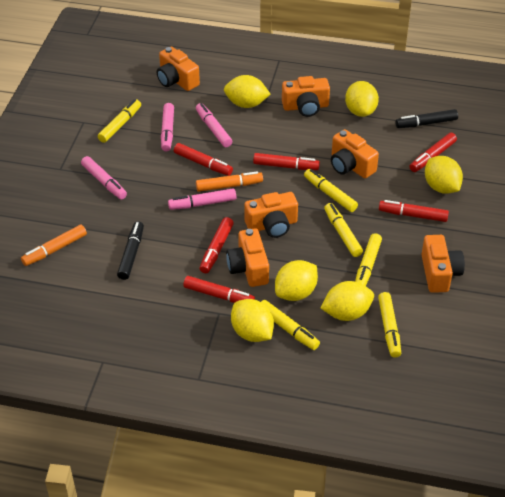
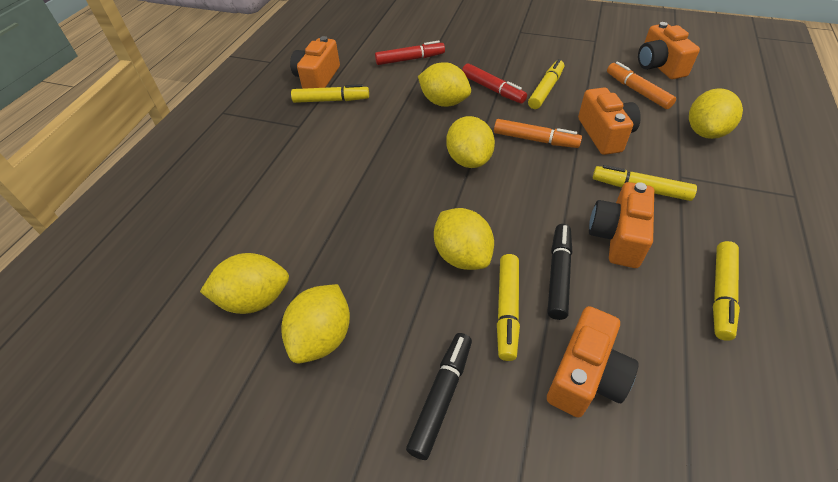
orange camera: [157,47,200,91] [226,228,269,287] [245,192,298,238] [282,76,330,117] [331,129,379,178] [421,235,465,293] = 6 -> [290,36,340,89] [547,306,638,418] [578,88,641,155] [589,182,654,268] [638,22,700,79] = 5
pink marker: [81,156,127,200] [161,103,174,151] [168,188,236,210] [196,103,232,147] = 4 -> none = 0
red marker: [174,143,233,176] [183,276,255,303] [200,217,234,273] [253,153,320,170] [379,200,449,222] [409,133,457,172] = 6 -> [375,41,445,65] [462,63,527,103] = 2
yellow marker: [98,99,141,143] [261,300,320,350] [304,169,358,212] [324,203,363,257] [355,233,382,286] [378,292,401,358] = 6 -> [291,84,369,103] [497,254,520,361] [528,59,564,109] [593,165,697,201] [713,241,740,341] = 5

